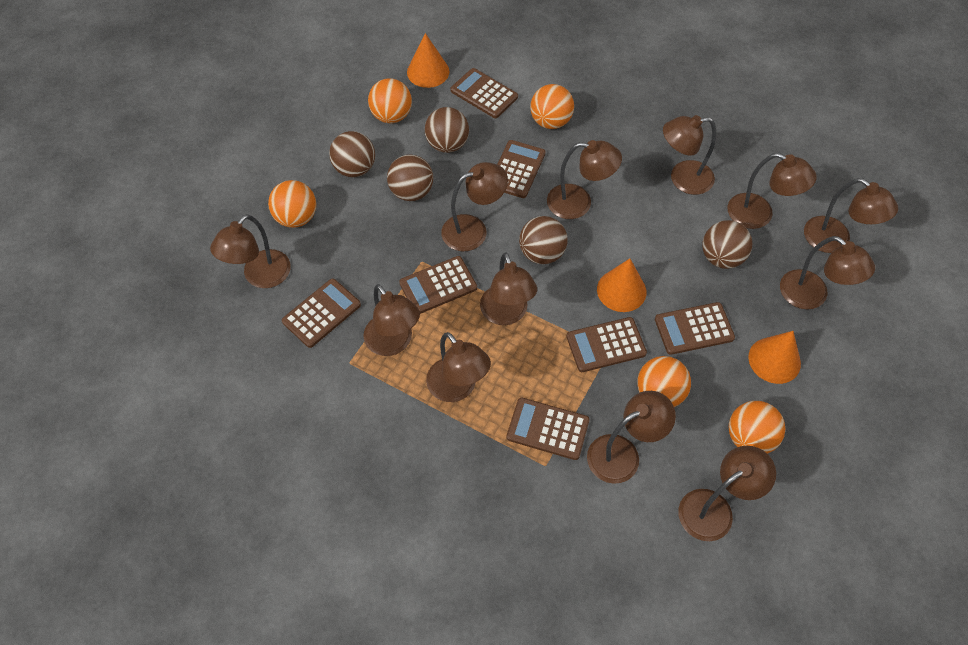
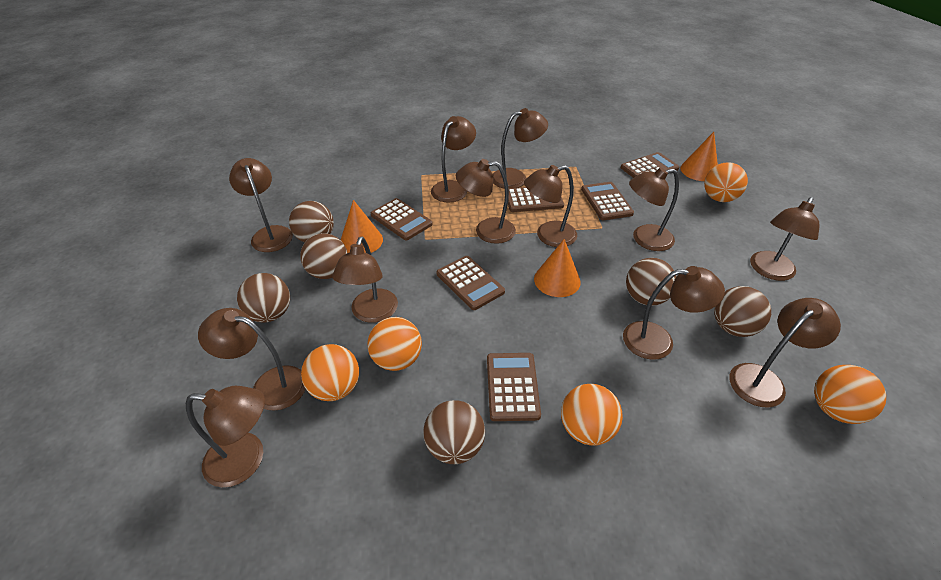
brown ball: [329,131,375,177] [387,154,433,201] [425,107,469,153] [519,216,567,264] [703,220,752,269] = 5 -> [237,273,290,323] [289,201,334,242] [300,233,347,279] [423,400,485,464] [626,258,676,306] [714,286,771,337] = 6
brown calculator: [282,278,361,348] [399,256,477,314] [450,68,518,118] [497,140,546,198] [506,398,590,460] [566,317,647,372] [655,302,735,355] = 7 -> [371,198,433,240] [436,256,505,310] [487,353,541,421] [508,187,564,212] [581,182,634,220] [620,152,679,178] = 6

